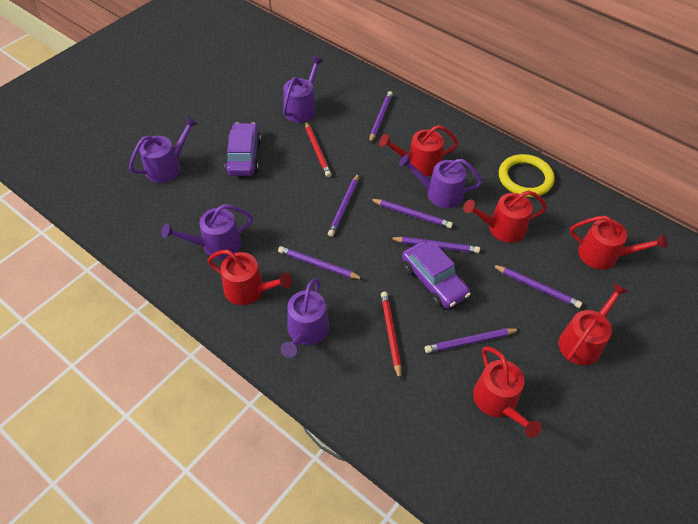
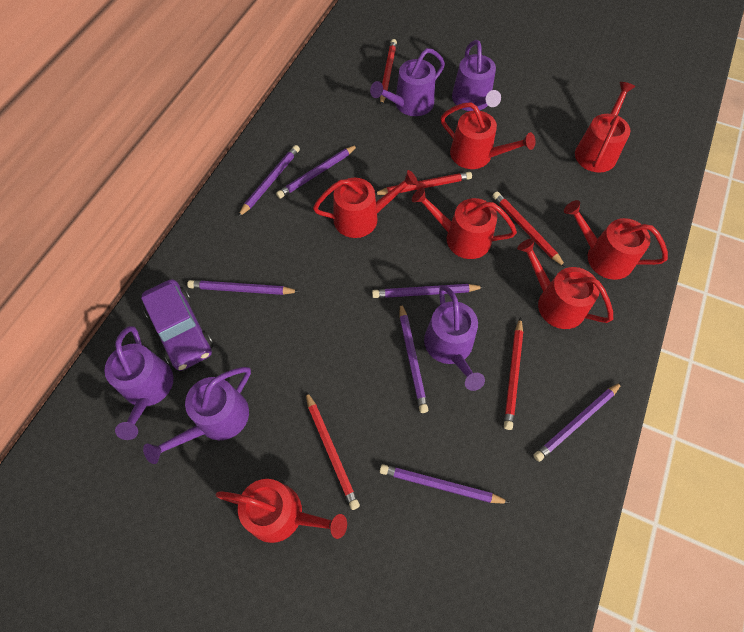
purple car: [225,122,261,176] [402,241,471,309] = 2 -> [141,279,213,371] = 1
red pencil: [305,121,331,177] [381,292,401,380] = 2 -> [306,392,360,510] [375,172,472,195] [380,39,397,105] [492,192,566,268] [504,317,523,430] = 5
red watering can: [207,250,292,305] [379,125,458,176] [463,190,547,243] [473,346,542,438] [559,283,629,365] [570,215,667,269] = 6 -> [216,479,347,543] [313,170,418,238] [412,187,517,259] [441,102,535,169] [517,238,613,329] [564,200,668,280] [575,82,635,173] = 7
yellow ring: [499,154,555,197] = 1 -> none = 0

